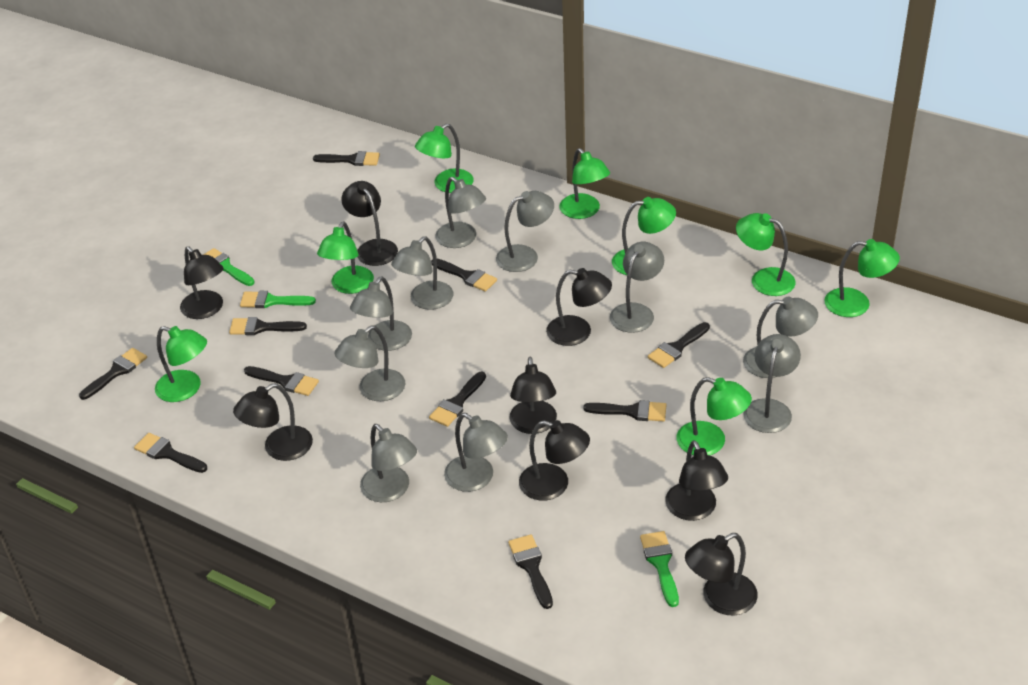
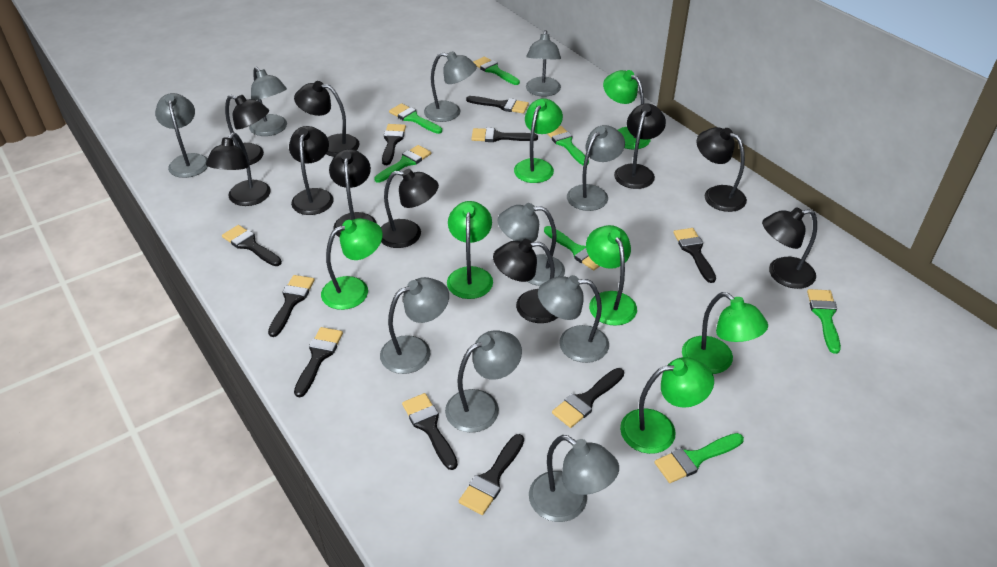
black lamp: [180,246,224,319] [233,383,313,461] [341,181,398,266] [509,357,557,434] [519,420,590,501] [546,268,612,346] [665,440,728,521] [685,533,758,616] = 8 -> [206,133,271,206] [225,95,269,165] [289,126,334,215] [294,81,360,157] [329,149,376,238] [381,169,439,248] [493,239,558,323] [614,103,666,189] [696,127,747,212] [762,207,817,289] = 10
green brush: [203,248,255,286] [240,291,316,308] [640,531,679,607] = 3 -> [374,145,431,183] [389,103,442,134] [473,57,520,85] [544,226,600,271] [547,126,589,165] [654,433,744,483] [807,289,841,354] = 7
green lamp: [155,326,207,402] [317,222,374,294] [415,124,474,193] [559,148,610,219] [612,197,676,275] [677,377,752,455] [736,213,796,296] [825,239,900,317] = 8 -> [321,218,383,310] [447,201,493,299] [514,98,563,183] [586,225,637,326] [603,70,651,149] [620,357,714,454] [682,292,768,374] = 7

